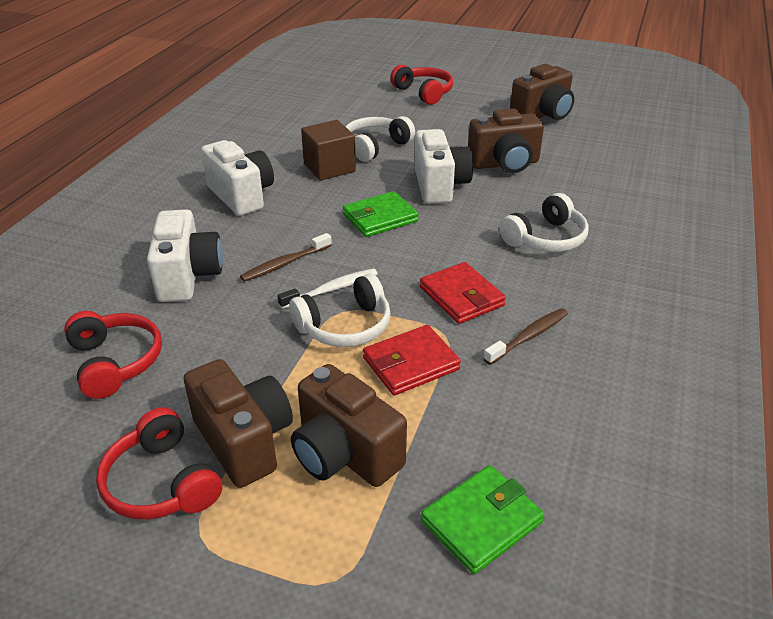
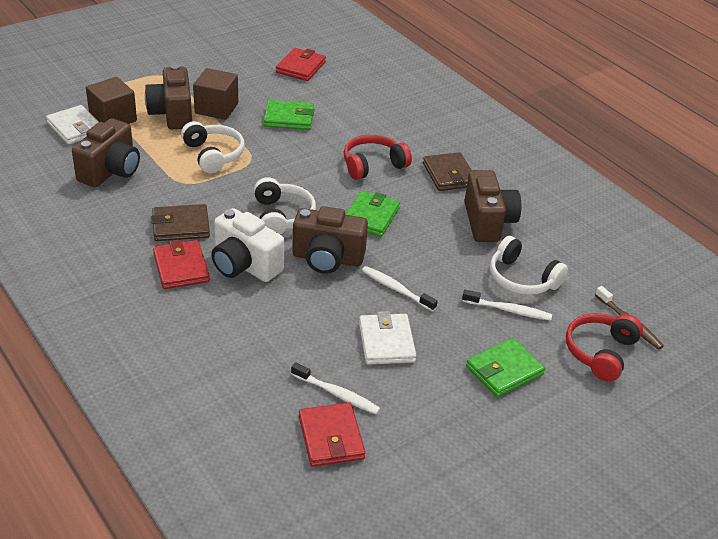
brown cube: [301,120,356,180] = 1 -> [86,77,137,124] [193,68,238,120] = 2
brown toothbrush: [240,233,332,282] [483,308,568,365] = 2 -> [595,286,664,350] = 1
brown wallet: none = 0 -> [151,204,210,241] [423,152,472,191] = 2
green wallet: [343,191,419,237] [421,465,544,574] = 2 -> [264,100,314,130] [345,191,400,237] [466,338,545,397] = 3
red headphones: [64,311,162,399] [96,407,222,519] [390,65,453,105] = 3 -> [344,135,412,180] [566,313,643,382] = 2
red wallet: [363,325,461,395] [420,262,506,324] = 2 -> [153,240,210,289] [276,48,326,81] [299,403,365,467] = 3
white camera: [147,209,223,302] [201,140,274,216] [414,129,473,204] = 3 -> [211,208,284,282] = 1
white toothbrush: [277,268,377,309] = 1 -> [291,362,380,415] [362,266,437,312] [462,290,552,321] = 3
white wallet: none = 0 -> [46,105,99,145] [359,311,416,365] = 2

